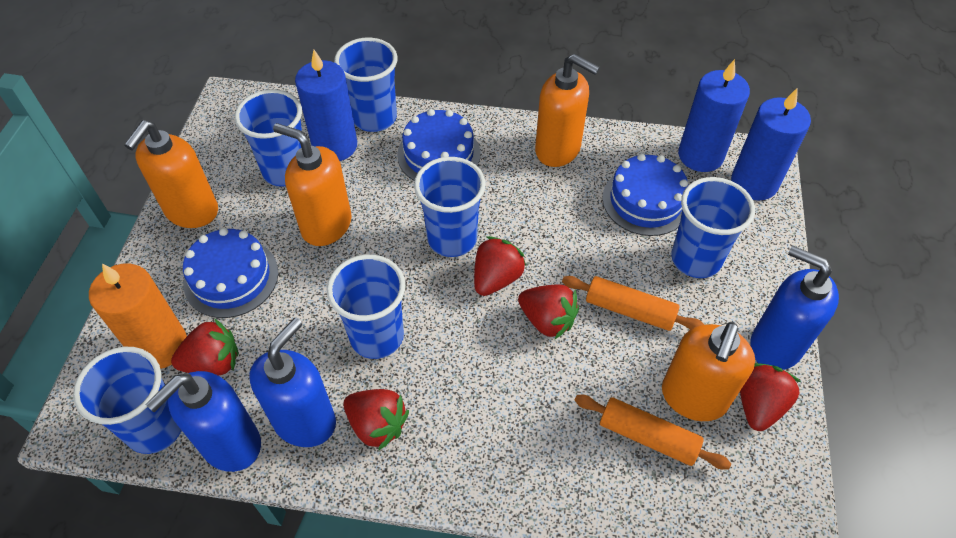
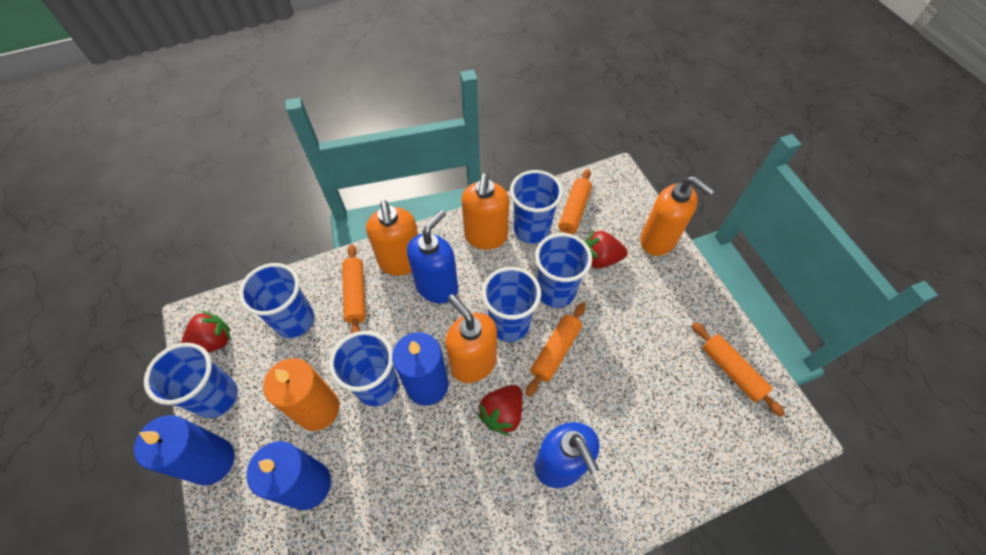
blue cake: [183,228,278,318] [397,109,481,181] [602,154,688,236] = 3 -> none = 0
blue soap dispenser: [146,371,261,472] [250,318,336,447] [750,246,839,370] = 3 -> [407,210,458,303] [535,422,600,488] = 2
orange rolling pin: [562,276,704,331] [574,395,731,470] = 2 -> [342,244,366,334] [526,303,585,397] [558,169,592,234] [692,322,785,417] = 4
red strawberry: [171,318,239,376] [344,389,409,450] [474,236,526,296] [518,284,579,339] [740,363,801,431] = 5 -> [181,310,231,353] [477,385,522,436] [585,230,628,268] = 3

